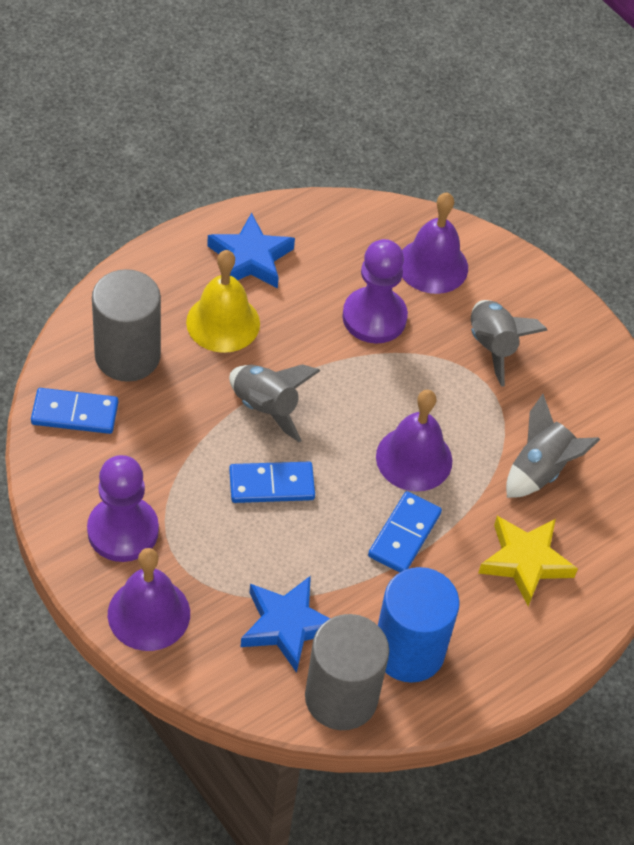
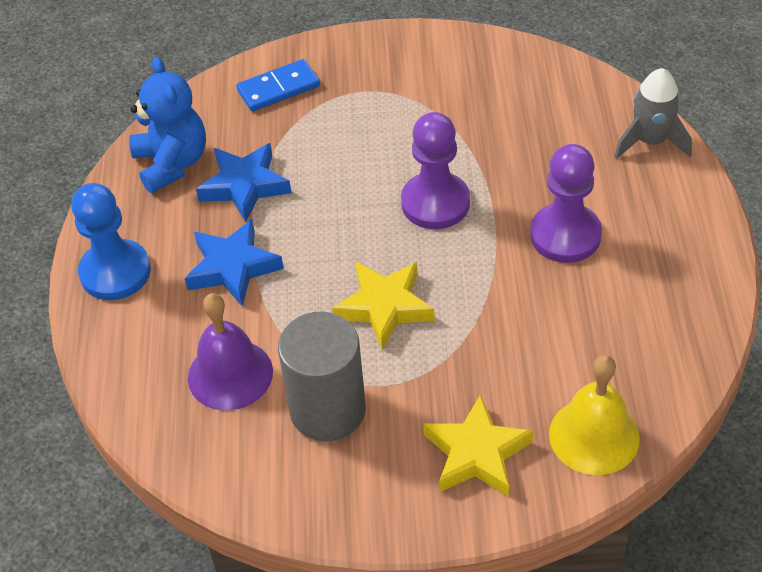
blue cylinder: [378,567,460,683] = 1 -> none = 0
blue domino: [31,388,118,434] [229,462,315,503] [368,491,442,572] = 3 -> [236,59,320,112] = 1
blue pawn: none = 0 -> [71,183,151,300] = 1
blue teddy bear: none = 0 -> [129,56,206,193] = 1
grey cylinder: [92,269,161,382] [305,614,389,730] = 2 -> [278,311,366,441] = 1
grey rocket: [229,364,320,442] [471,300,548,387] [506,394,600,498] = 3 -> [614,68,692,159] = 1
purple bell: [108,548,190,651] [376,390,452,491] [402,192,468,294] = 3 -> [188,293,273,411] = 1
yellow star: [478,516,578,606] = 1 -> [332,262,435,350] [424,394,533,497] = 2

